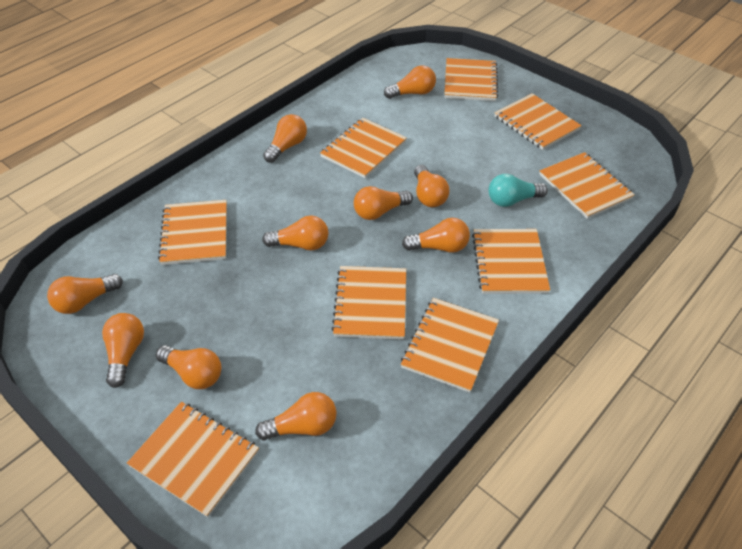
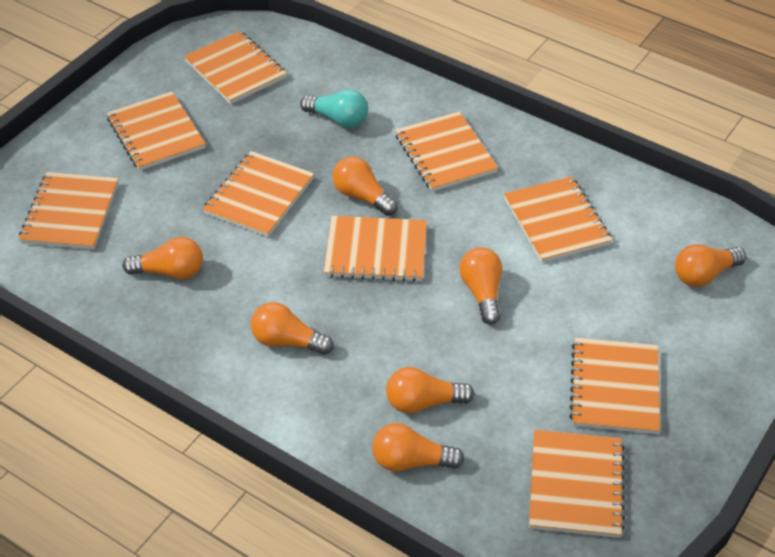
orange light bulb: [47,274,123,314] [102,313,144,388] [156,345,221,389] [255,392,337,440] [262,216,328,250] [263,114,307,163] [354,186,413,220] [384,66,436,99] [402,218,470,253] [414,165,449,207] = 10 -> [123,237,203,279] [251,302,333,355] [333,157,398,216] [372,423,465,471] [386,367,474,414] [459,247,502,325] [675,244,746,287] = 7

